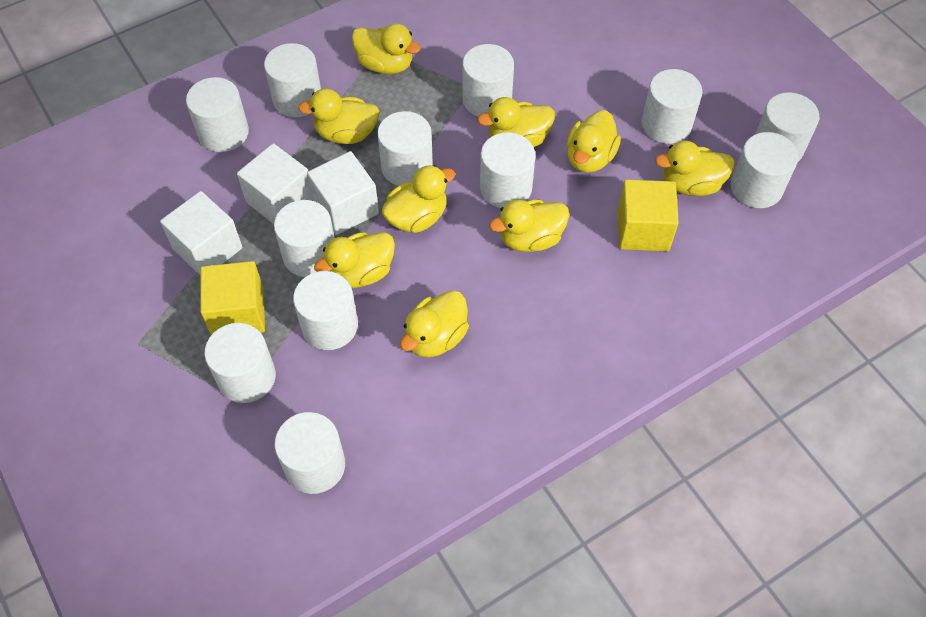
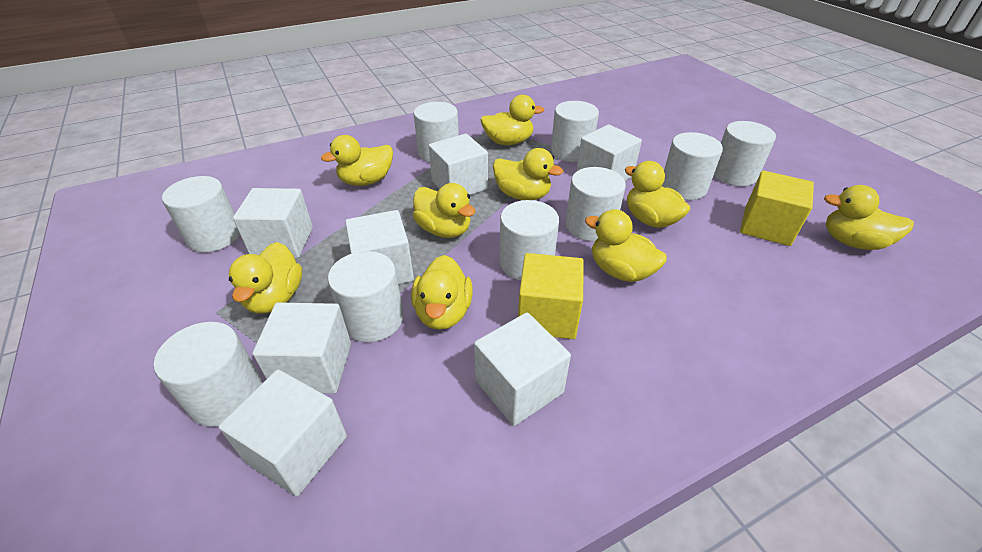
white cube: [160,191,242,276] [237,143,313,224] [307,151,379,235] = 3 -> [219,370,347,496] [233,188,313,258] [252,302,351,394] [345,210,414,284] [429,134,488,195] [474,313,571,426] [576,124,642,181] = 7
white cylinder: [186,77,249,152] [204,323,276,403] [264,43,321,117] [274,200,335,277] [274,412,345,494] [293,271,358,350] [377,111,433,186] [462,44,514,117] [480,132,535,208] [642,69,702,144] [731,132,798,208] [755,92,819,162] = 12 -> [154,322,262,427] [162,176,240,252] [328,251,404,342] [413,102,459,162] [500,200,559,280] [551,101,599,162] [566,167,626,241] [662,132,723,200] [714,121,776,186] = 9

